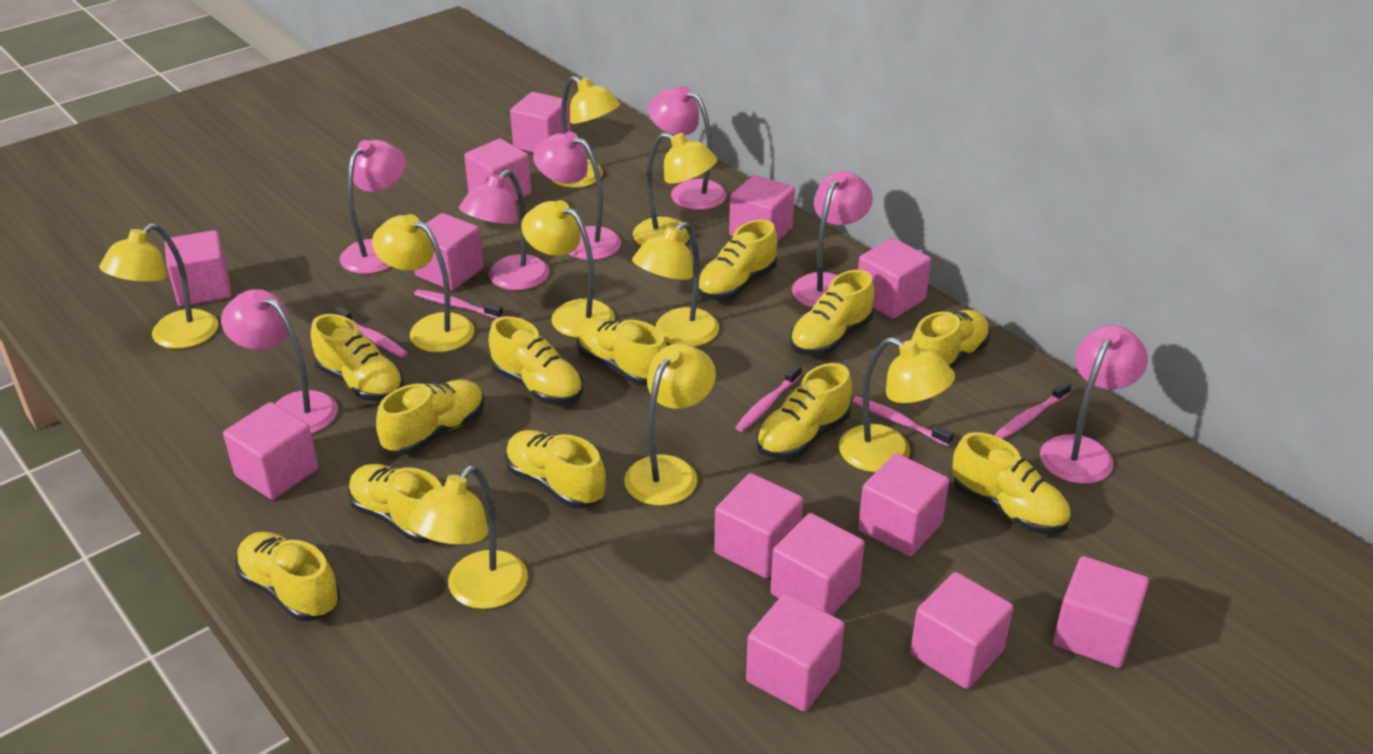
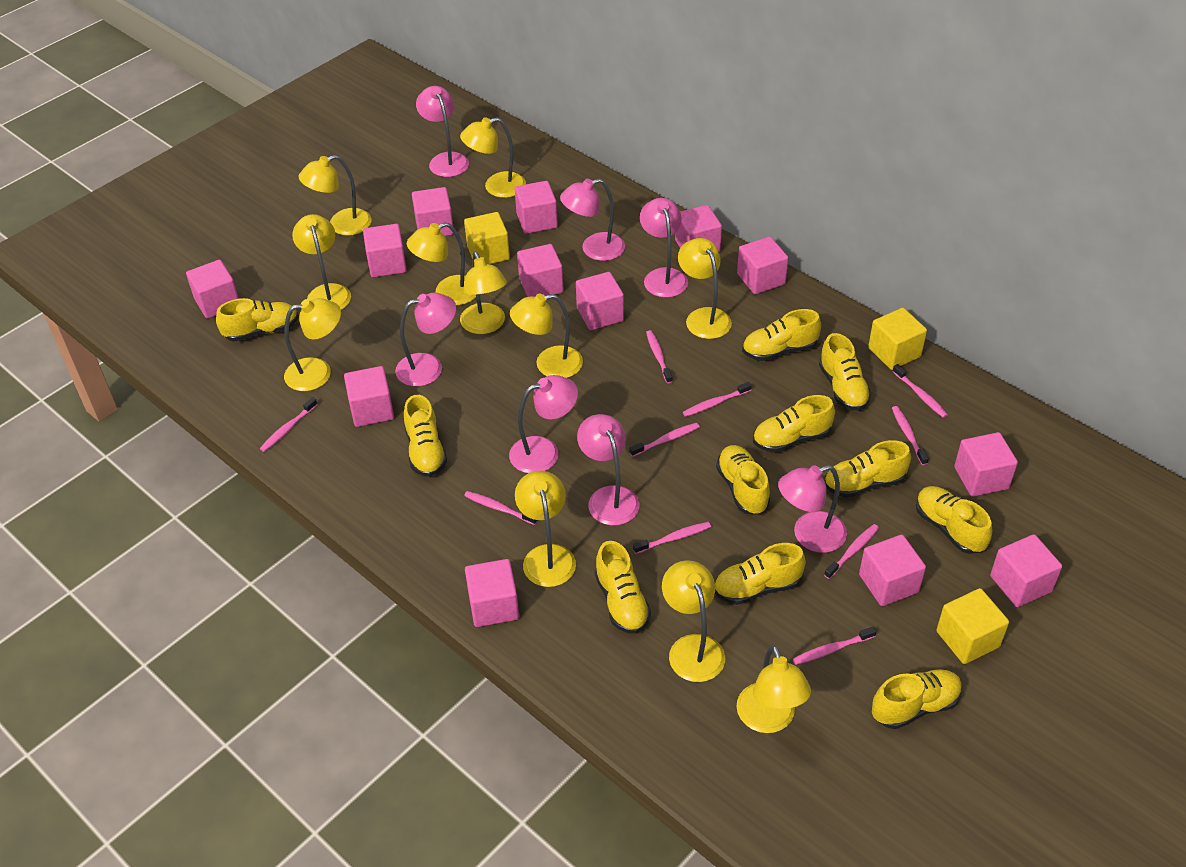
pink toothbrush: [334,306,408,358] [414,289,503,319] [735,364,802,432] [852,396,954,446] [994,381,1071,439] = 5 -> [260,397,318,452] [464,491,538,525] [630,423,700,457] [633,522,711,554] [646,330,673,384] [683,382,752,417] [793,627,877,665] [824,524,879,579] [892,364,948,418] [892,406,929,465] = 10
yellow cube: none = 0 -> [464,212,510,264] [868,308,927,370] [936,588,1009,664] = 3
yellow lamp: [99,224,218,349] [372,214,474,352] [408,466,528,609] [521,200,615,338] [551,76,620,188] [624,343,716,506] [632,222,719,347] [633,132,717,246] [839,337,955,472] = 9 -> [284,298,341,391] [292,214,351,310] [299,155,372,236] [407,222,476,305] [460,117,526,198] [460,252,507,334] [510,294,583,378] [515,471,576,587] [662,560,725,682] [678,238,732,339] [737,645,811,733] = 11
yellow shoe: [236,532,340,621] [311,314,404,401] [348,464,442,543] [376,379,484,455] [489,316,583,405] [505,430,606,508] [577,319,667,386] [698,220,778,300] [757,363,852,459] [790,270,875,356] [911,310,990,369] [952,432,1071,534] = 12 -> [216,298,299,342] [404,395,447,477] [595,541,651,634] [715,543,806,605] [716,445,770,515] [742,309,821,361] [753,395,835,453] [819,333,872,411] [824,440,911,498] [872,669,962,729] [916,486,992,554] = 11

